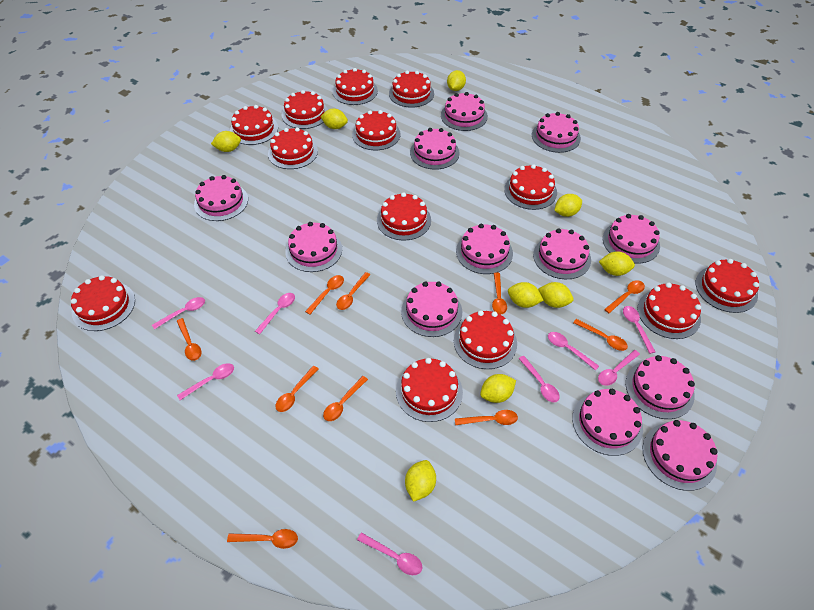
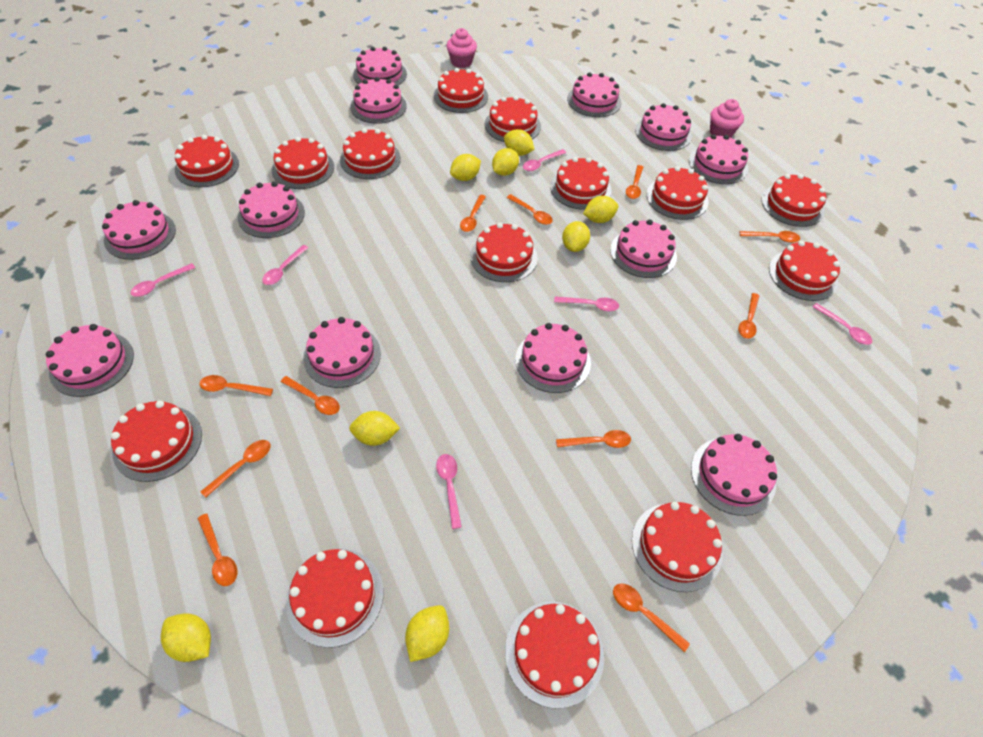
orange spoon: [177,318,202,361] [227,529,298,549] [275,366,318,412] [305,275,344,315] [323,376,368,421] [336,272,370,310] [455,410,518,425] [492,273,507,315] [573,319,628,351] [604,280,645,313] = 10 -> [197,513,237,586] [199,375,273,396] [200,440,270,498] [281,376,340,415] [460,195,486,232] [507,194,553,225] [556,430,631,448] [613,584,690,652] [626,165,643,199] [738,293,759,339] [740,231,800,243] = 11
pink cupcake: none = 0 -> [446,28,477,68] [710,99,744,138] = 2
pink spoon: [152,297,205,329] [177,363,234,400] [255,293,295,334] [357,532,422,575] [518,356,560,402] [548,332,599,371] [598,350,640,386] [623,306,656,354] = 8 -> [130,263,195,297] [262,245,308,285] [436,454,462,529] [523,149,566,171] [554,296,619,311] [812,303,872,345] = 6
red cake: [71,275,135,331] [230,105,278,145] [268,128,318,169] [282,90,328,129] [333,68,378,105] [352,110,400,150] [377,192,431,241] [389,71,434,107] [396,358,463,422] [454,310,517,369] [504,164,557,210] [638,283,701,339] [696,259,759,313] = 13 -> [111,401,202,482] [175,135,239,187] [272,137,334,189] [286,549,384,648] [340,128,401,179] [434,68,488,113] [470,223,538,282] [485,96,541,142] [505,602,604,709] [550,157,612,210] [632,502,723,592] [646,166,709,220] [761,174,826,227] [769,241,840,301] = 14
yellow lemon: [211,131,241,152] [320,108,348,129] [405,460,436,502] [447,70,466,91] [480,374,516,403] [508,282,544,308] [538,282,574,308] [554,194,582,217] [599,251,635,276] = 9 -> [161,613,211,662] [349,411,400,446] [405,605,449,662] [450,154,481,181] [492,148,519,176] [504,129,534,156] [562,221,590,252] [583,196,619,223] = 8

